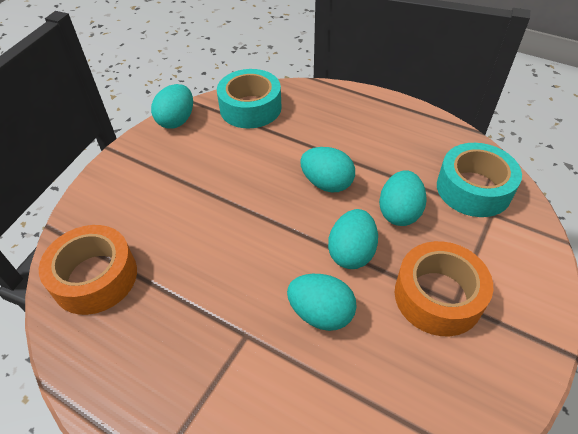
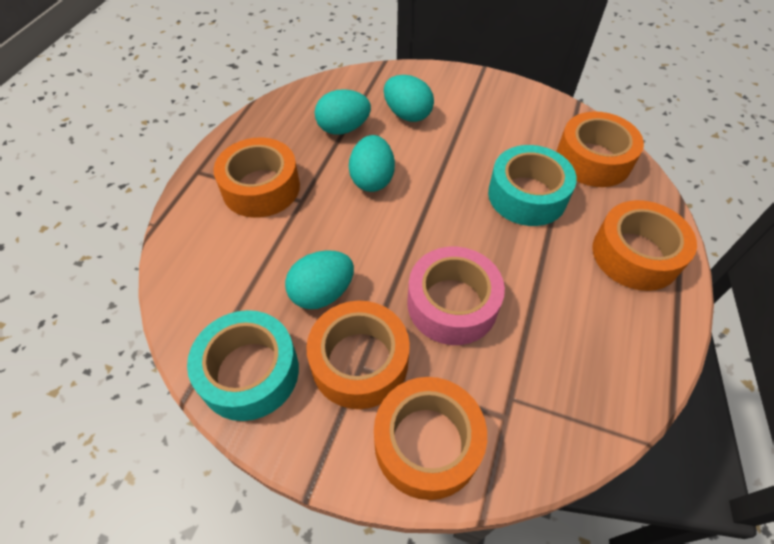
orange tape: [39,225,137,315] [395,241,493,336] = 2 -> [213,137,300,218] [306,301,410,409] [374,377,487,500] [556,111,644,187] [592,200,697,291] = 5
pink tape: none = 0 -> [407,247,505,345] = 1
turquoise egg: [151,84,193,129] [287,274,357,331] [300,147,355,192] [328,209,378,269] [379,170,427,226] = 5 -> [285,250,354,309] [315,89,371,135] [349,135,395,192] [384,75,434,122] = 4

